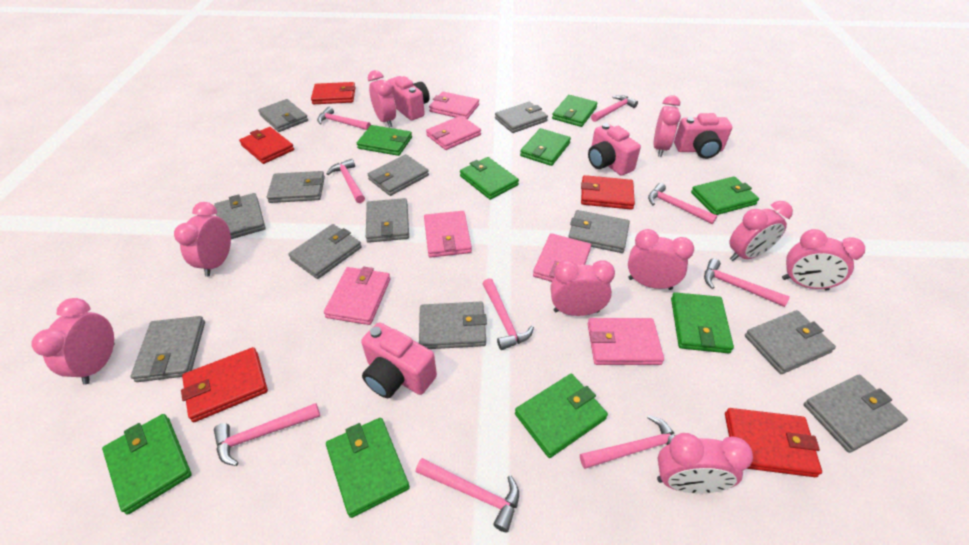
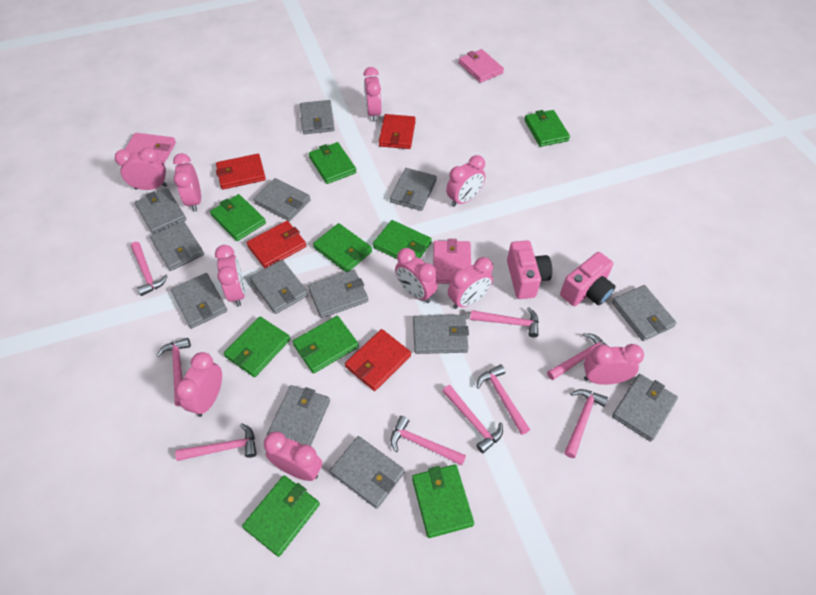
grey wallet: [131,316,205,382] [214,193,266,239] [258,99,308,132] [267,171,325,203] [288,224,362,279] [366,198,409,243] [368,154,429,196] [419,302,487,349] [495,102,548,133] [569,210,630,253] [745,310,836,374] [804,375,908,453] = 12 -> [135,188,186,234] [150,221,204,271] [171,273,227,329] [250,260,308,314] [253,178,311,221] [267,385,330,446] [300,100,335,134] [308,270,368,318] [330,436,405,509] [390,168,437,211] [413,314,469,354] [612,285,677,341] [612,374,678,442] = 13
pink camera: [361,322,437,398] [387,76,430,121] [588,123,641,176] [674,113,732,159] = 4 -> [507,240,552,299] [560,252,615,306] = 2
pink clock: [31,298,115,385] [174,202,231,277] [368,70,396,128] [551,260,615,316] [628,229,694,290] [653,95,681,157] [657,433,753,494] [729,201,793,261] [782,229,865,290] = 9 -> [115,147,167,190] [173,153,201,212] [175,352,222,417] [215,245,245,307] [264,432,322,481] [363,67,382,122] [395,248,438,303] [446,155,485,207] [448,257,493,309] [584,344,644,385] = 10
pink wallet: [324,266,390,325] [424,211,472,258] [426,116,481,150] [429,92,479,119] [533,233,591,282] [588,318,664,365] = 6 -> [125,133,176,164] [433,239,471,284] [458,49,504,83] = 3
red wallet: [181,347,268,422] [239,127,294,164] [311,82,356,104] [581,175,635,210] [725,408,822,477] = 5 -> [216,154,266,189] [246,221,306,268] [345,329,411,391] [379,114,416,149] = 4

